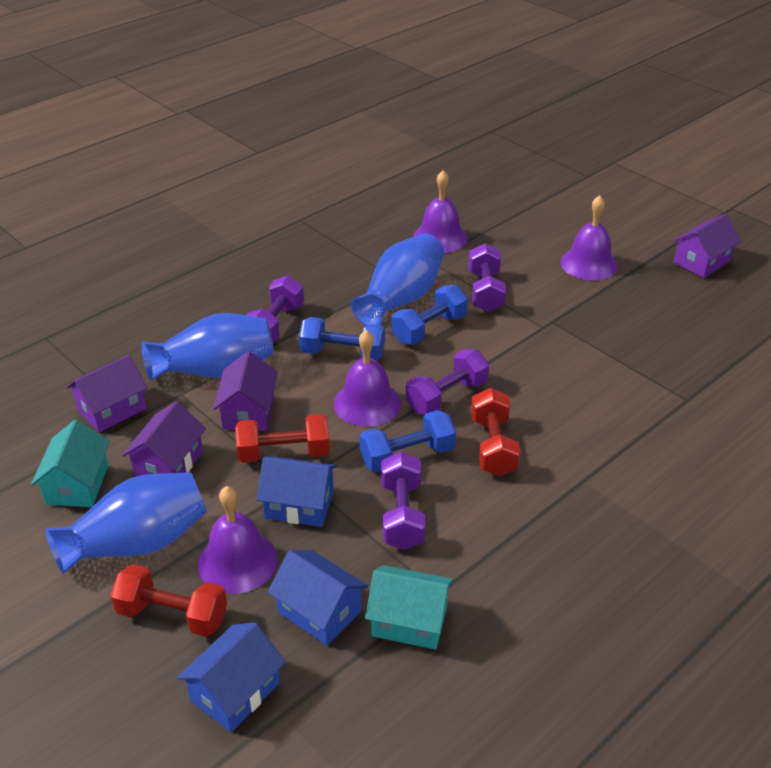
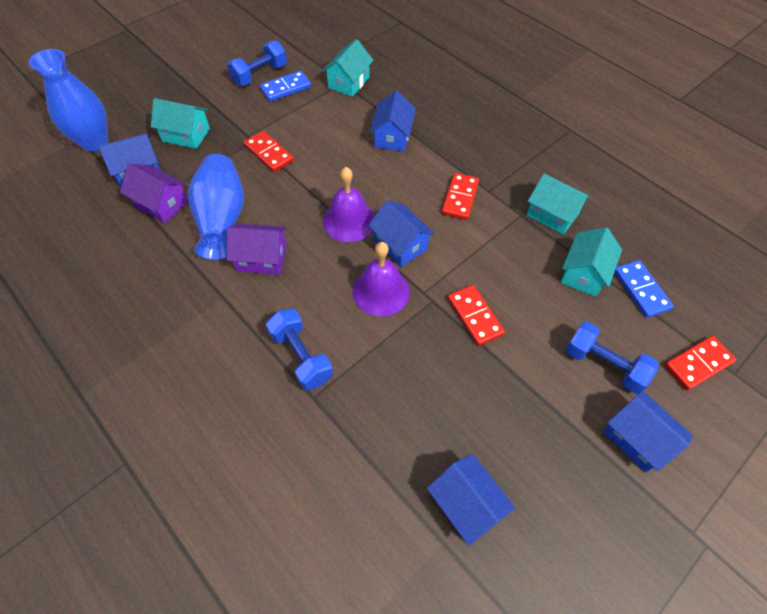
blue domino: none = 0 -> [260,71,311,102] [614,260,674,318] = 2
blue house: [177,622,285,732] [257,456,337,527] [268,550,368,646] = 3 -> [99,134,160,186] [368,200,435,267] [370,91,416,152] [427,454,515,546] [603,390,693,473] = 5
blue vase: [45,473,207,574] [142,313,274,381] [351,233,444,326] = 3 -> [29,49,108,151] [188,154,244,260] = 2
purple bell: [198,486,277,594] [334,330,401,427] [413,170,468,253] [560,195,618,281] = 4 -> [323,167,375,242] [352,242,410,316] = 2
purple dumbbell: [247,276,304,342] [381,452,425,550] [406,349,489,415] [468,243,506,312] = 4 -> none = 0
purple house: [66,355,148,433] [122,401,206,477] [213,351,278,431] [673,214,741,278] = 4 -> [120,164,188,223] [227,224,287,275] = 2
red domino: none = 0 -> [244,131,294,172] [442,173,479,220] [448,285,505,346] [664,336,736,390] = 4
red dumbbell: [110,564,227,637] [235,414,330,463] [471,388,521,476] = 3 -> none = 0
turquoise house: [31,420,110,507] [365,565,454,650] = 2 -> [151,98,210,149] [322,39,373,97] [527,174,590,235] [560,227,622,297] = 4

